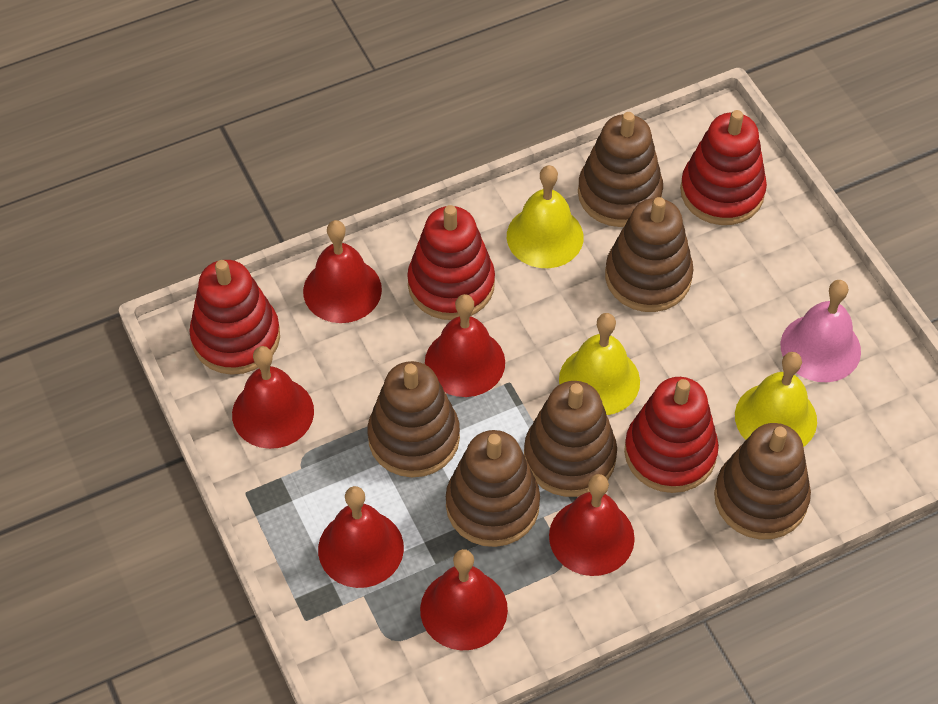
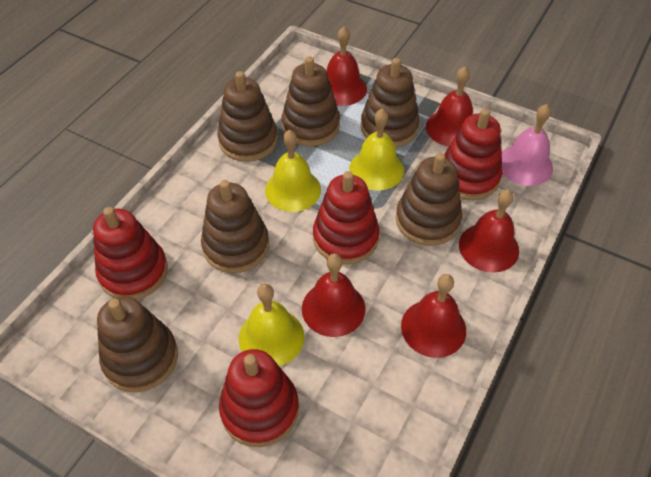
red bell: [232,346,314,449] [303,220,382,323] [318,486,404,588] [420,549,508,650] [425,294,505,397] [549,474,635,576] = 6 -> [302,253,366,337] [326,27,367,106] [401,274,466,358] [426,67,473,147] [459,189,519,273] = 5

